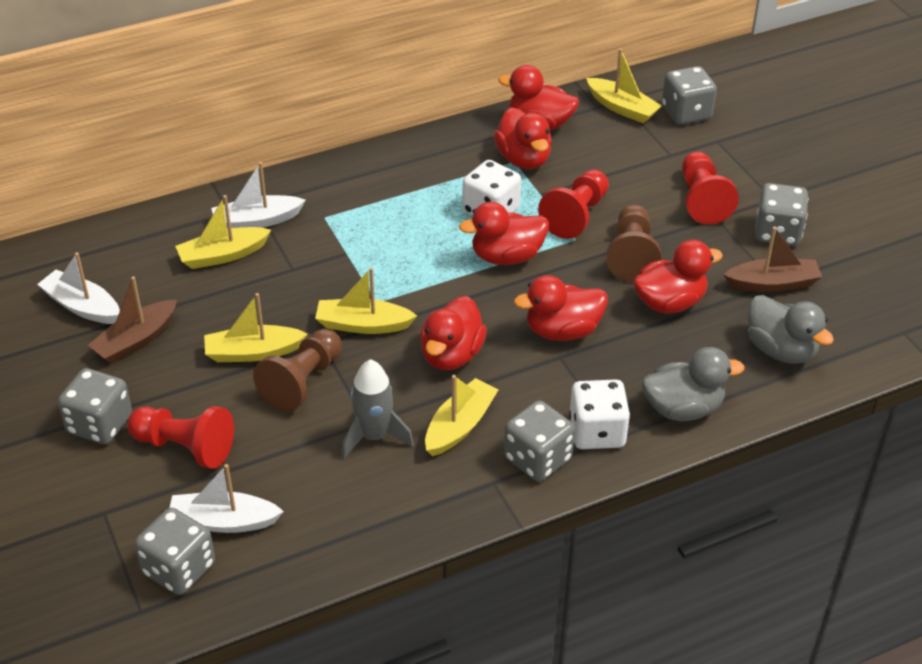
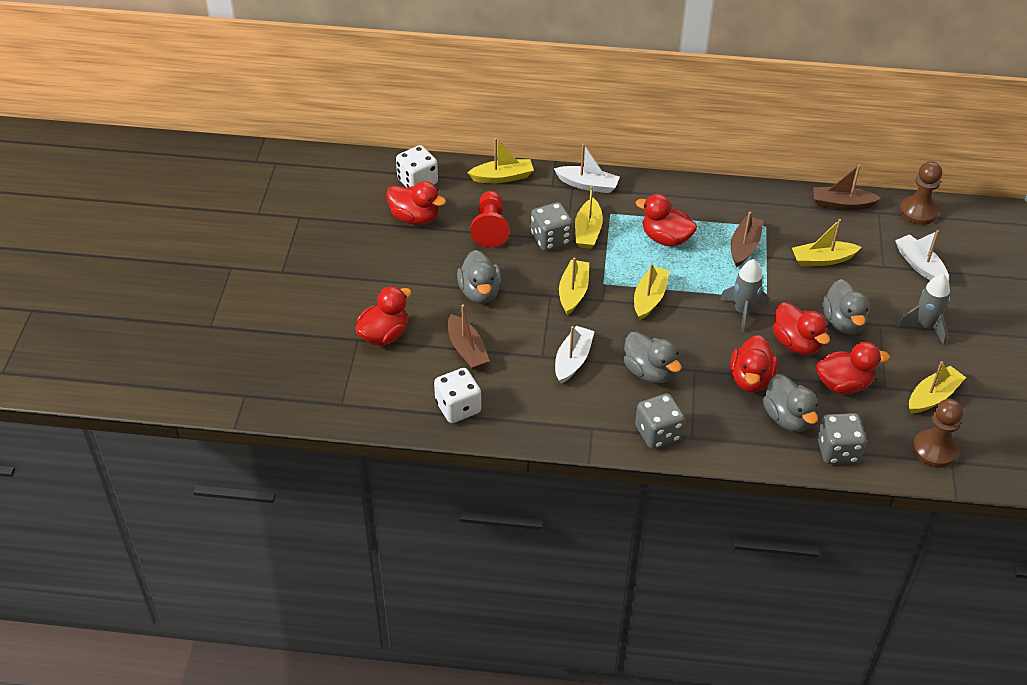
brown boat: [88,276,177,363] [723,226,822,292] = 2 -> [448,304,490,370] [731,212,763,267] [813,165,881,210] = 3
grey dice: [58,368,132,445] [135,508,215,595] [504,400,575,482] [662,66,717,125] [755,183,808,246] = 5 -> [531,202,573,251] [635,393,685,449] [817,413,866,464] = 3
grey duck: [642,347,745,421] [748,295,834,364] = 2 -> [457,250,502,304] [623,331,682,383] [763,374,818,432] [822,279,869,334] = 4
grey rocket: [342,359,414,458] = 1 -> [720,259,769,332] [898,274,950,345] = 2
red pawn: [127,406,234,469] [538,169,609,239] [682,151,739,224] = 3 -> [470,191,509,248] = 1
yellow boat: [175,195,271,269] [204,293,308,362] [315,267,417,334] [425,375,499,456] [586,49,662,123] = 5 -> [467,138,534,183] [559,258,589,315] [575,186,603,249] [634,263,669,320] [792,219,861,266] [909,361,966,414] = 6

